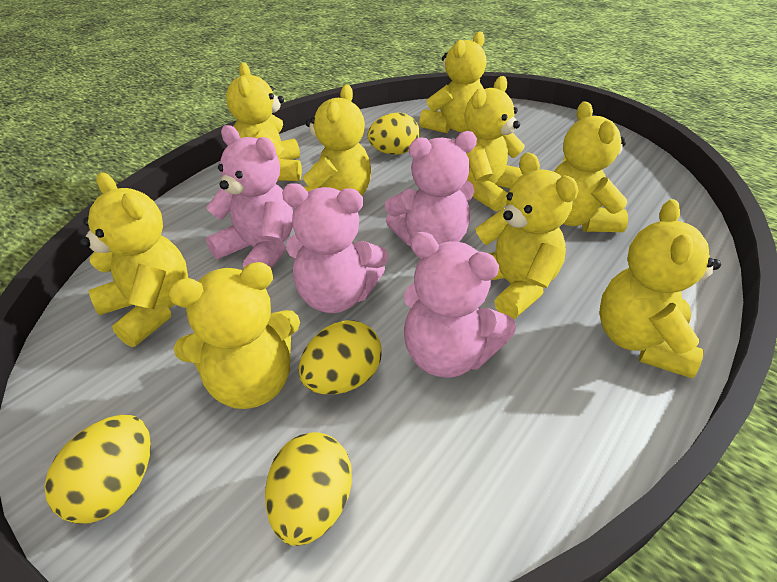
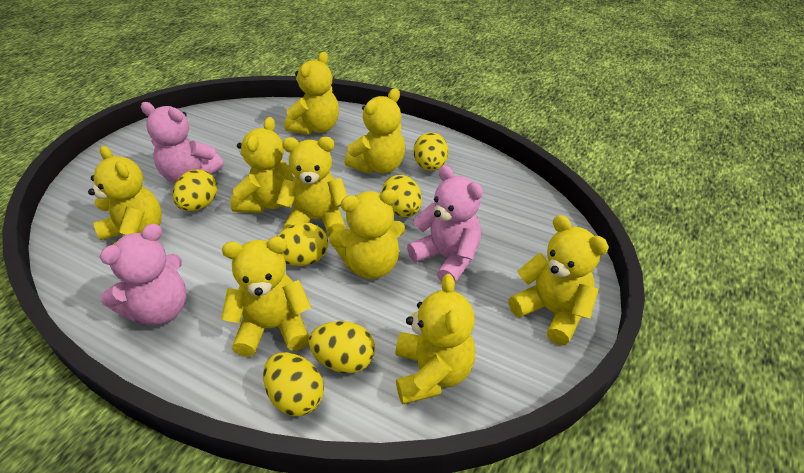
pink teddy bear: [206,125,293,269] [282,183,388,313] [385,131,477,246] [404,232,516,378] = 4 -> [100,224,186,325] [141,102,223,184] [407,165,483,282] = 3
yellow egg: [45,415,151,524] [265,432,352,546] [299,320,382,394] [367,112,420,155] = 4 -> [173,169,217,211] [263,352,324,416] [276,223,328,266] [308,321,375,373] [381,175,422,217] [413,132,449,171] = 6

